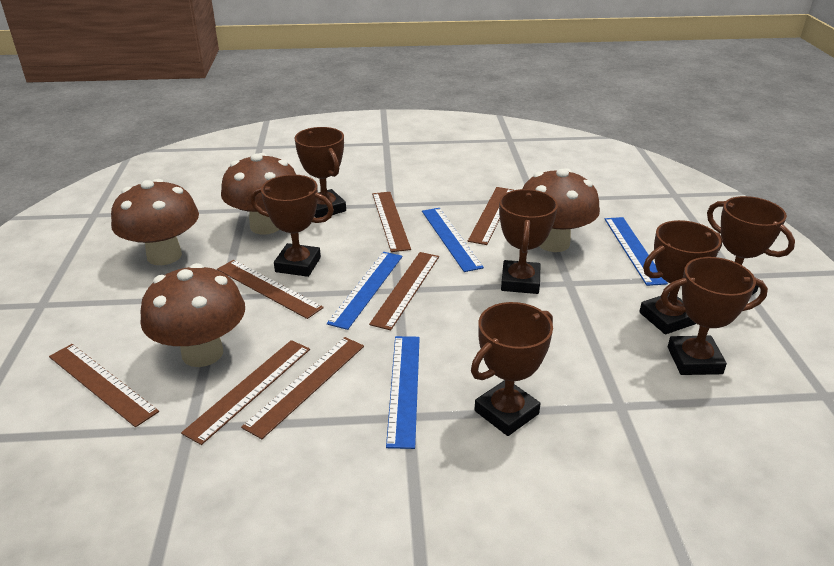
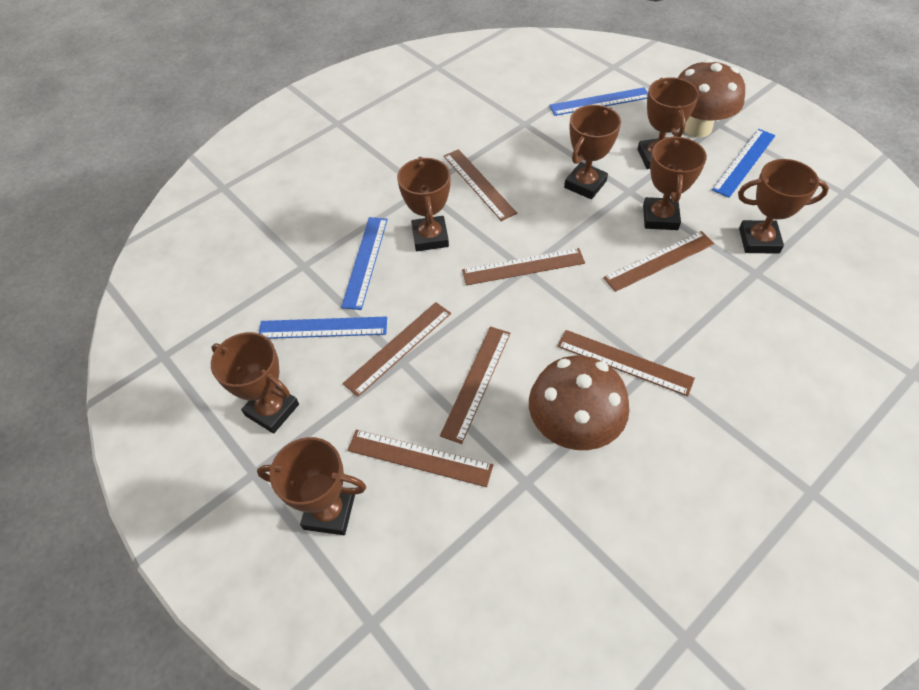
brown mushroom: [111,179,199,265] [140,263,245,367] [221,153,296,235] [522,168,600,252] = 4 -> [529,356,630,450] [678,59,745,138] = 2

